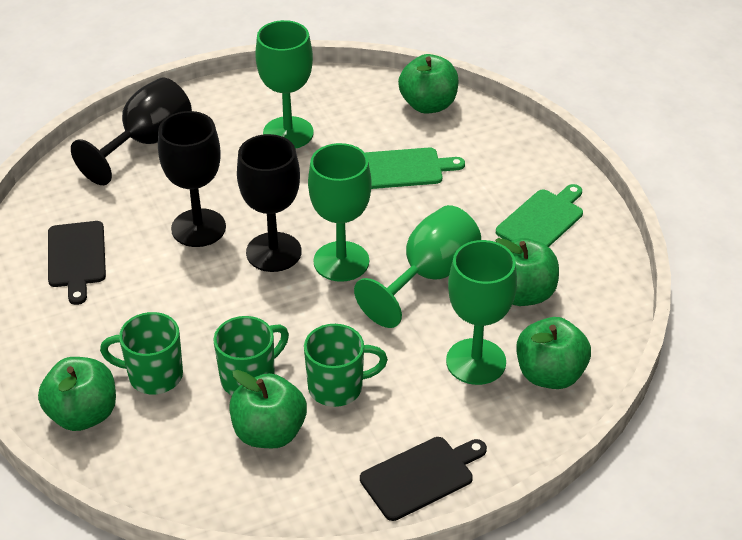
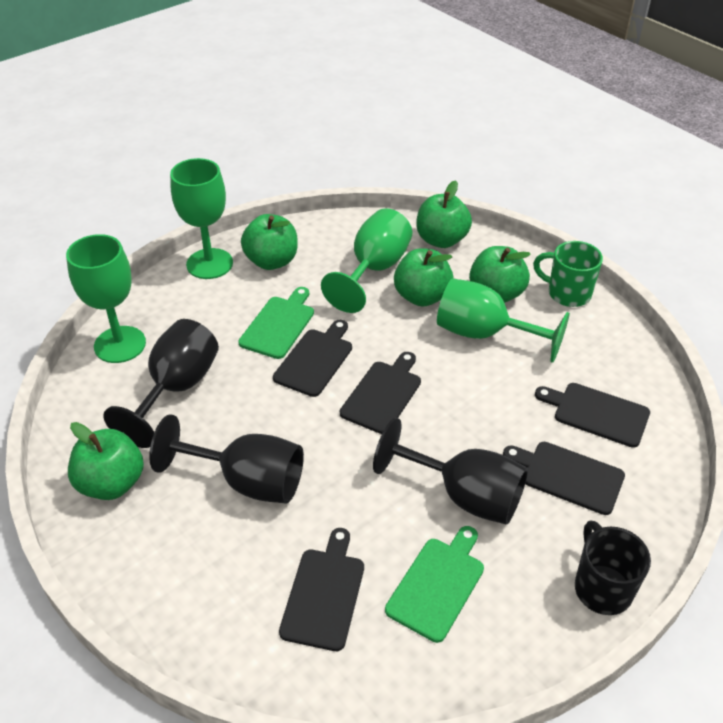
black cutting board: [48,221,106,305] [360,437,487,521] = 2 -> [273,320,352,397] [279,528,364,651] [340,352,421,434] [503,442,625,515] [535,383,650,448] = 5
black mug: none = 0 -> [575,521,651,615] = 1
green mug: [100,312,183,394] [213,316,289,395] [304,324,388,407] = 3 -> [533,241,603,307] = 1

